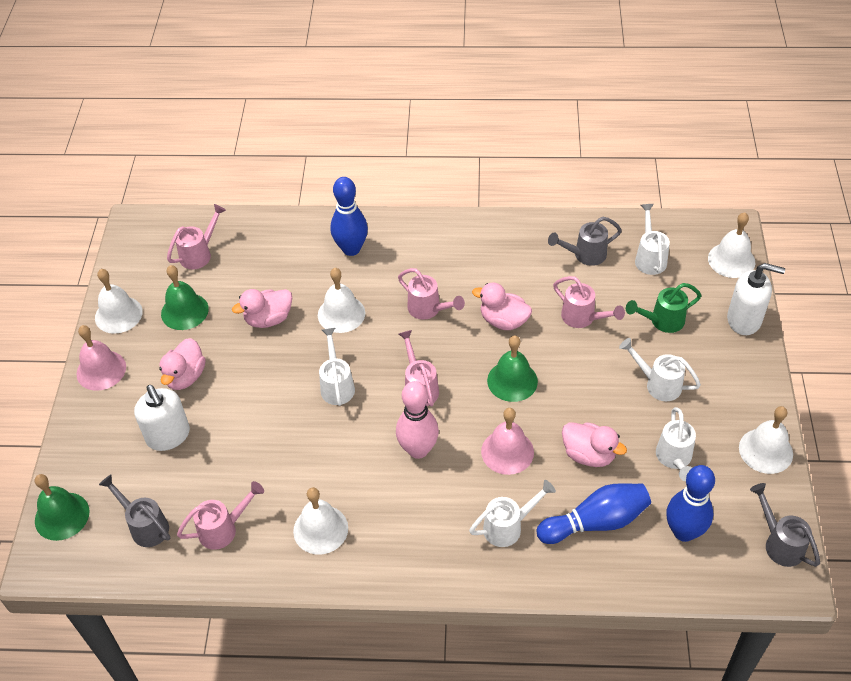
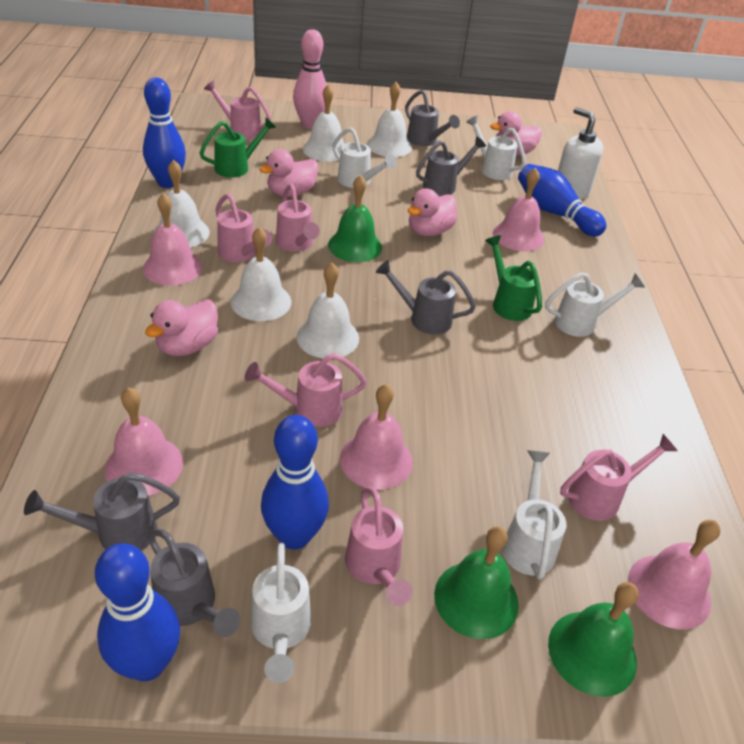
blue bowling pin: [331,177,368,256] [537,483,651,544] [667,465,715,542] = 3 -> [95,543,180,681] [143,77,186,188] [261,415,329,550] [518,164,606,236] = 4
green watering can: [626,283,702,333] = 1 -> [200,118,276,178] [485,235,542,321] = 2
grey watering can: [99,474,170,547] [548,216,622,266] [750,483,820,567] = 3 -> [24,472,180,551] [148,529,240,637] [376,260,476,335] [405,90,460,146] [416,136,486,196] = 5
pink bell: [77,325,126,391] [481,408,534,475] = 2 -> [105,387,183,496] [143,193,202,286] [340,384,413,490] [493,168,544,251] [628,520,721,629] = 5
pink watering can: [167,204,226,269] [177,481,264,550] [398,268,465,320] [399,330,439,407] [553,276,625,328] = 5 -> [204,80,271,140] [216,193,272,262] [245,353,367,427] [276,184,320,252] [345,487,413,606] [560,434,678,521] = 6
white soap dispenser: [134,385,190,451] [727,263,785,335] = 2 -> [558,107,603,200] = 1

